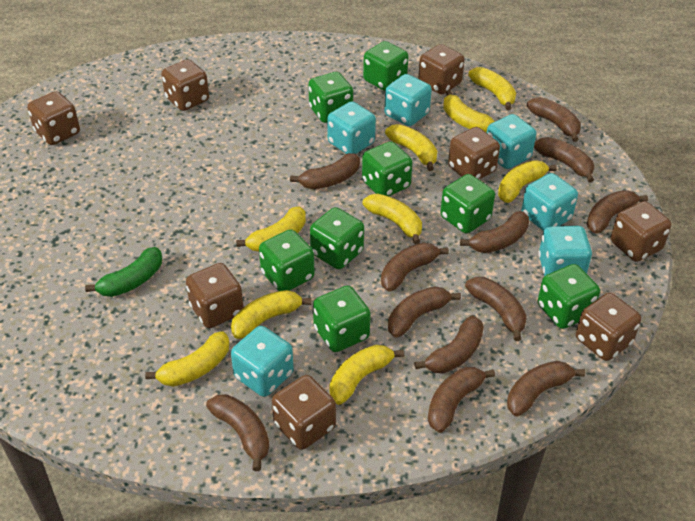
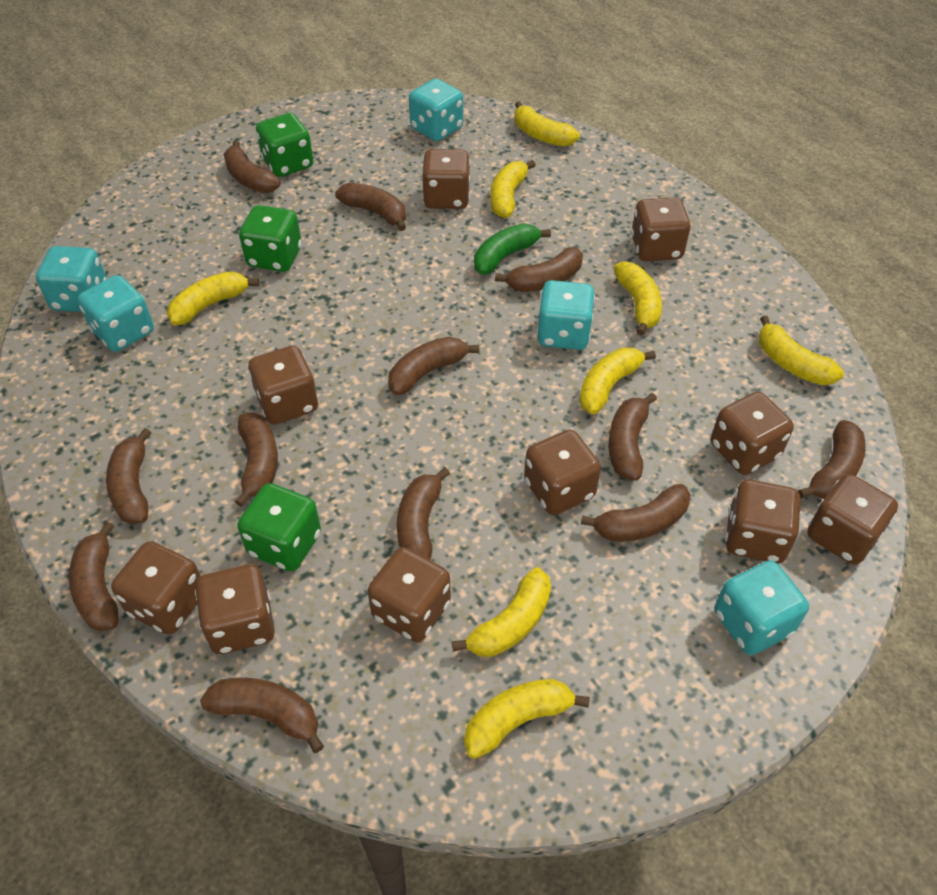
brown dice: [27,91,80,145] [161,59,209,111] [186,263,243,328] [272,375,336,450] [418,44,465,94] [448,127,500,179] [576,293,641,361] [611,201,672,262] = 8 -> [111,541,200,635] [195,564,275,654] [248,346,318,424] [367,547,451,642] [422,149,470,209] [524,430,601,515] [631,197,690,261] [711,391,794,475] [725,479,800,563] [807,474,898,565] = 10
green dice: [259,229,314,291] [308,72,353,123] [310,207,364,269] [313,285,371,352] [362,141,413,196] [363,41,408,91] [440,174,495,234] [538,264,600,329] = 8 -> [237,483,321,572] [239,205,302,272] [256,113,313,177] = 3
turquoise dice: [231,326,294,397] [327,101,376,154] [384,74,432,126] [487,114,536,169] [521,173,578,231] [538,226,592,276] = 6 -> [36,246,107,312] [78,275,154,352] [409,78,463,141] [537,280,595,350] [714,560,809,655] = 5
yellow banana: [145,331,229,387] [231,290,312,339] [236,206,306,252] [329,345,404,405] [362,194,422,244] [385,124,437,171] [443,90,495,132] [468,67,516,110] [498,160,557,203] = 9 -> [167,271,259,325] [452,567,551,657] [464,679,590,759] [490,160,536,218] [514,101,580,147] [579,347,656,415] [613,261,662,336] [759,316,844,385] = 8

